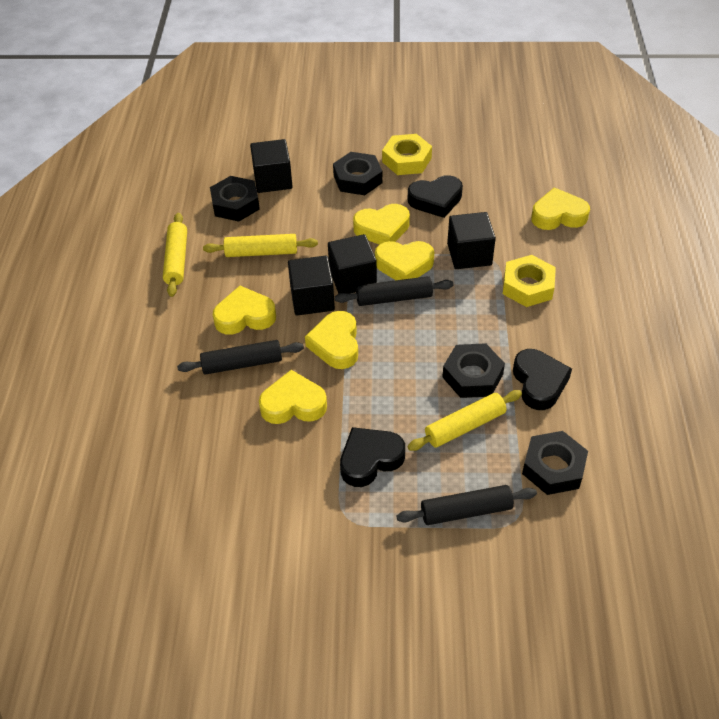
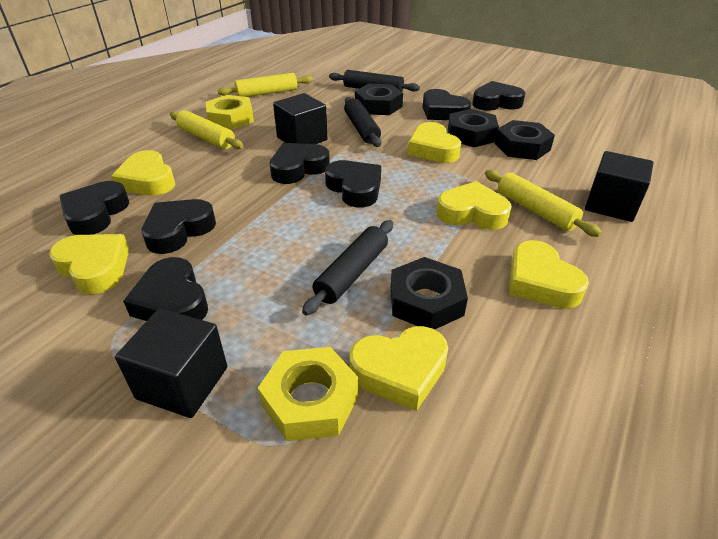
black cube: [250,139,293,193] [288,256,335,316] [328,234,377,294] [447,212,496,269] = 4 -> [115,308,227,418] [273,93,327,144] [585,151,654,222] = 3
black heart: [340,427,405,487] [408,175,463,218] [513,349,572,410] = 3 -> [60,181,129,235] [123,257,208,321] [141,199,216,254] [269,143,330,184] [325,160,381,208] [423,89,471,120] [472,81,525,111] = 7

